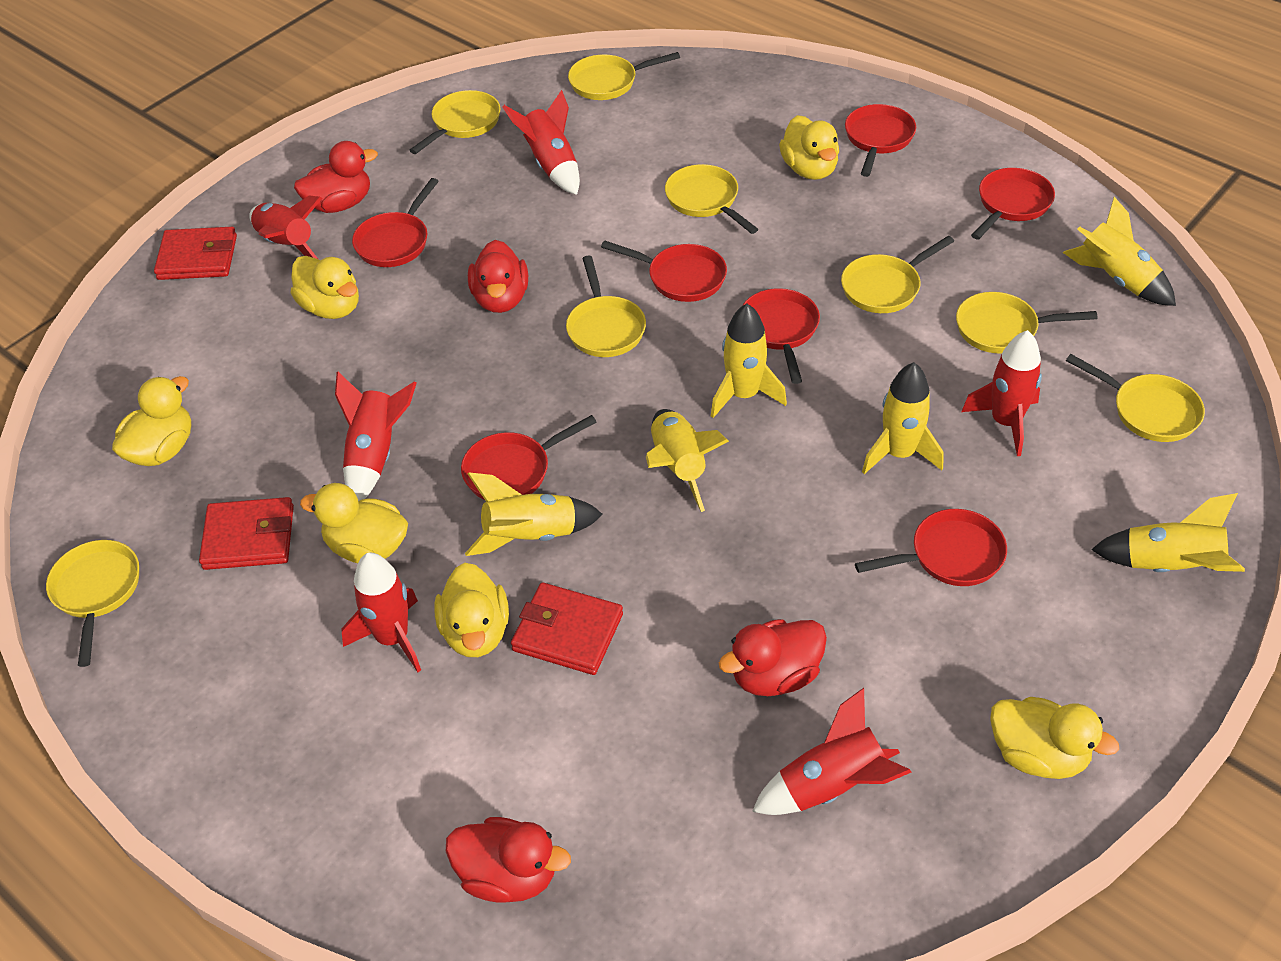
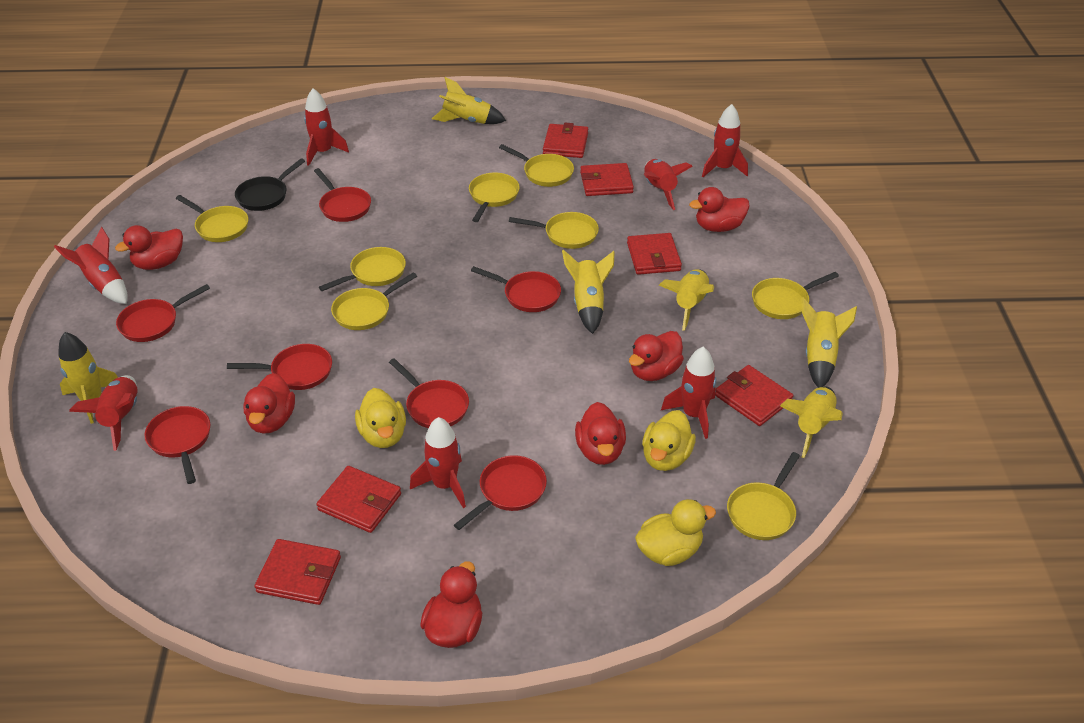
black pan: none = 0 -> [235,158,305,211] = 1
red duck: [294,141,378,213] [446,817,571,903] [468,240,528,313] [719,619,827,696] = 4 -> [115,225,183,270] [244,373,295,434] [420,562,482,648] [575,402,626,465] [629,331,684,381] [689,187,750,232] = 6
red rocket: [249,196,323,259] [335,372,417,502] [342,553,421,672] [502,90,580,195] [752,688,911,815] [961,330,1042,456] = 6 -> [54,227,128,304] [69,375,138,451] [304,88,349,166] [410,417,466,508] [644,159,693,210] [661,347,716,439] [702,104,748,177] = 7
red wallet: [154,227,237,280] [199,497,294,570] [511,582,623,675] = 3 -> [255,539,341,605] [317,466,401,533] [543,123,588,158] [580,163,634,196] [627,233,682,275] [715,365,793,426] = 6
yellow duck: [112,376,191,466] [291,256,359,319] [300,483,408,563] [434,563,509,657] [779,115,839,180] [990,697,1119,779] = 6 -> [355,388,406,448] [635,499,716,566] [642,410,696,471] = 3

